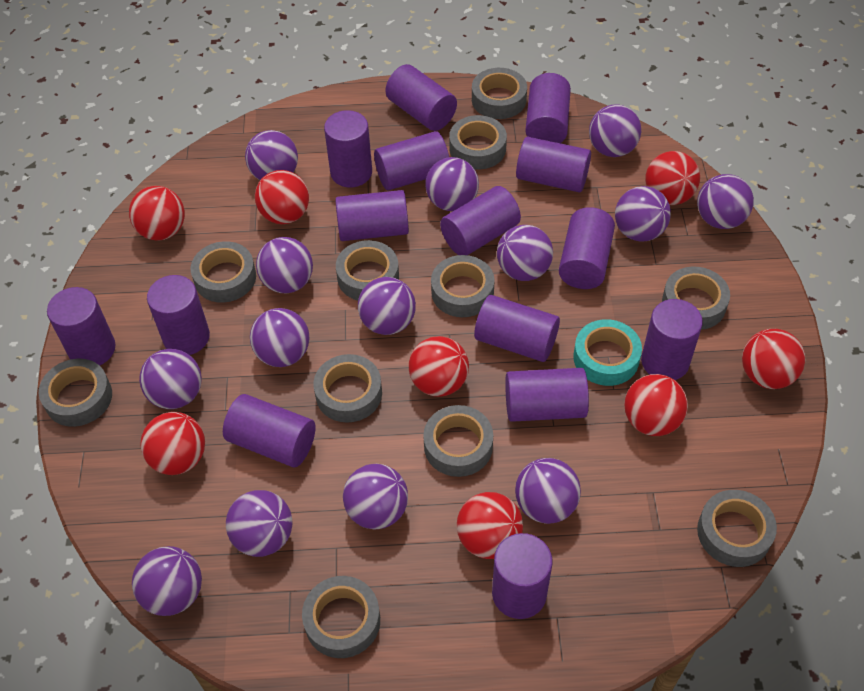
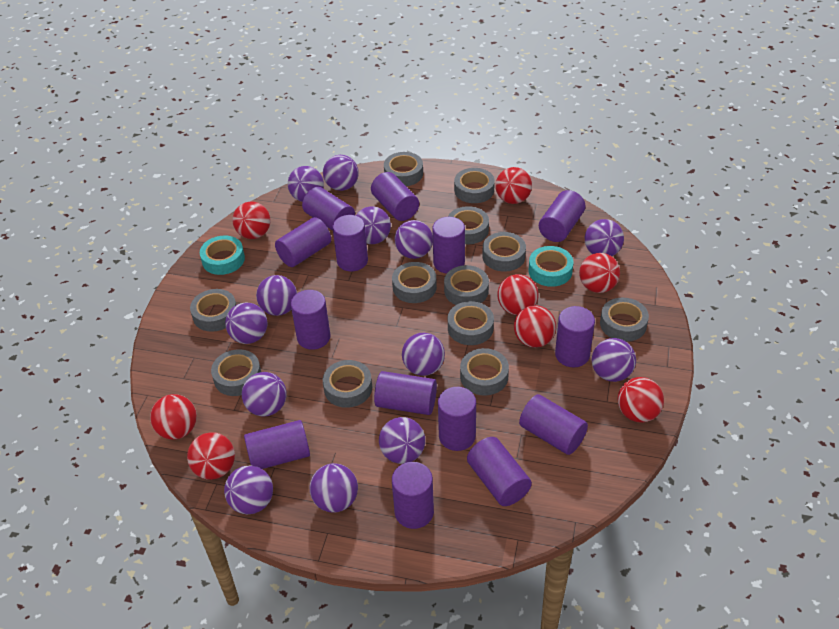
grey tape: [39,359,112,427] [191,241,256,303] [302,576,380,658] [314,354,382,423] [336,240,399,300] [423,405,493,477] [431,255,495,317] [449,115,507,169] [472,68,527,119] [662,266,730,330] [697,490,777,567] = 11 -> [190,289,236,332] [211,349,261,396] [323,360,372,408] [384,152,423,186] [392,262,437,303] [444,265,489,305] [448,206,489,244] [448,301,494,345] [454,168,495,203] [460,348,509,396] [482,232,526,272] [600,298,649,342] = 12
purple ball: [132,546,202,616] [139,349,202,409] [226,490,292,557] [245,130,298,180] [250,308,310,367] [256,237,313,293] [343,464,408,530] [358,277,416,335] [425,157,479,211] [497,225,553,281] [515,458,581,524] [589,104,641,157] [615,186,671,241] [697,174,754,229] = 14 -> [224,465,273,514] [225,302,267,344] [242,372,287,416] [256,275,297,316] [288,166,324,202] [310,463,358,513] [323,155,359,191] [356,206,391,244] [379,417,425,464] [395,220,433,259] [402,333,445,376] [585,219,624,256] [592,338,636,382] = 13
purple cylinder: [47,287,116,365] [147,275,210,355] [223,394,316,467] [324,110,372,187] [335,190,409,241] [374,131,449,190] [385,64,457,131] [440,186,521,255] [474,295,560,362] [492,533,552,619] [505,368,589,422] [516,137,591,192] [525,73,571,143] [559,207,615,289] [641,299,703,380] = 15 -> [244,420,310,469] [275,217,331,267] [291,290,331,350] [302,187,355,231] [332,215,368,272] [371,172,419,221] [374,371,437,415] [392,462,434,529] [432,217,465,274] [438,387,476,451] [467,437,532,506] [519,394,588,455] [539,190,586,242] [555,306,595,367] = 14
turquoise tape: [573,319,642,386] = 1 -> [200,235,245,275] [529,246,573,287] = 2

